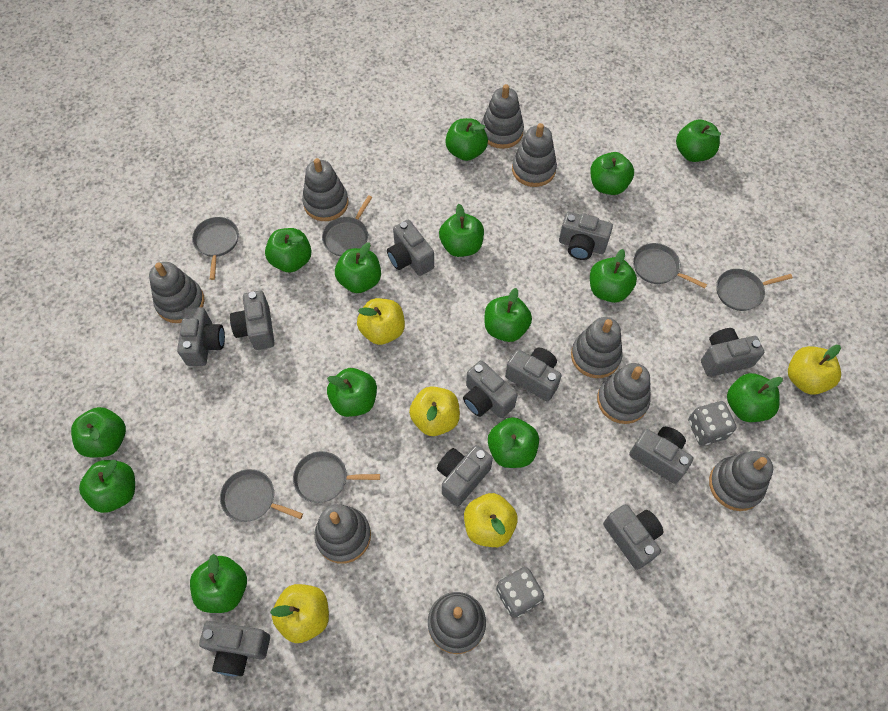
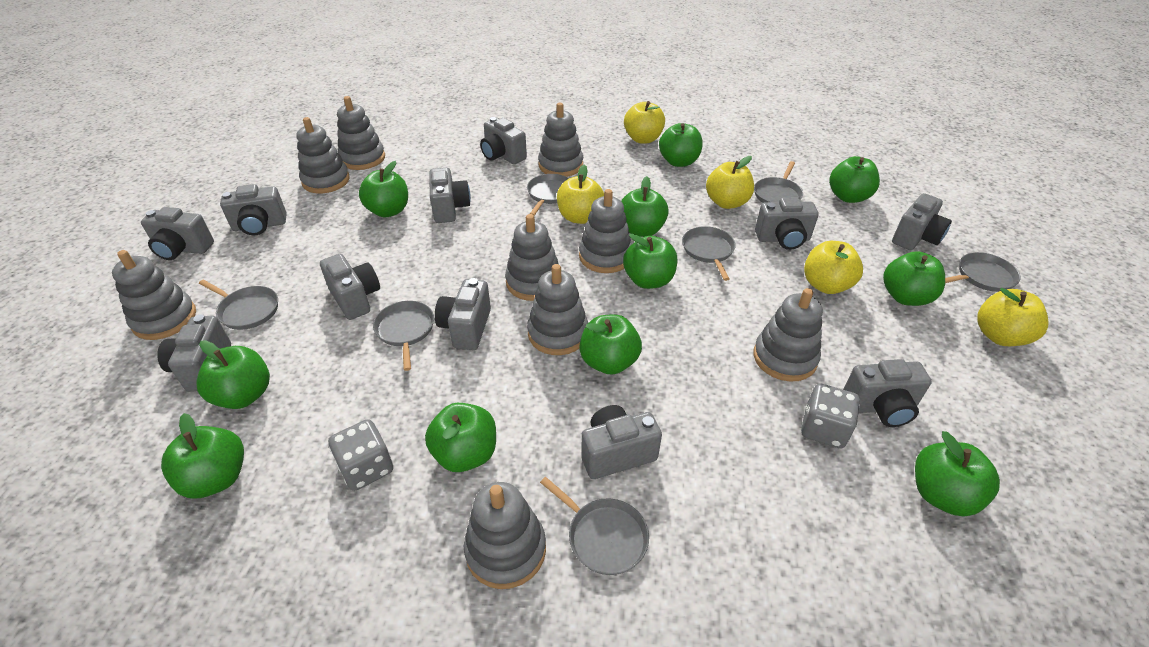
green apple: [71,407,126,458] [79,460,135,513] [190,554,247,613] [265,228,312,273] [327,368,377,417] [335,242,381,293] [439,204,484,257] [445,118,488,161] [485,288,532,342] [488,417,539,468] [590,152,634,195] [590,249,637,303] [676,119,721,162] [727,373,783,422] = 14 -> [161,413,244,499] [196,340,270,409] [359,161,408,217] [425,403,496,472] [579,314,642,375] [621,176,669,237] [623,234,677,289] [659,123,703,167] [829,156,880,203] [883,251,945,306] [915,431,1000,517] = 11
grey pan: [192,217,239,280] [220,469,303,522] [293,451,380,503] [322,195,372,256] [633,243,707,288] [717,269,793,311] = 6 -> [199,280,278,330] [373,301,434,371] [527,174,569,216] [540,477,649,575] [682,226,736,281] [754,161,803,203] [945,252,1020,292] = 7

